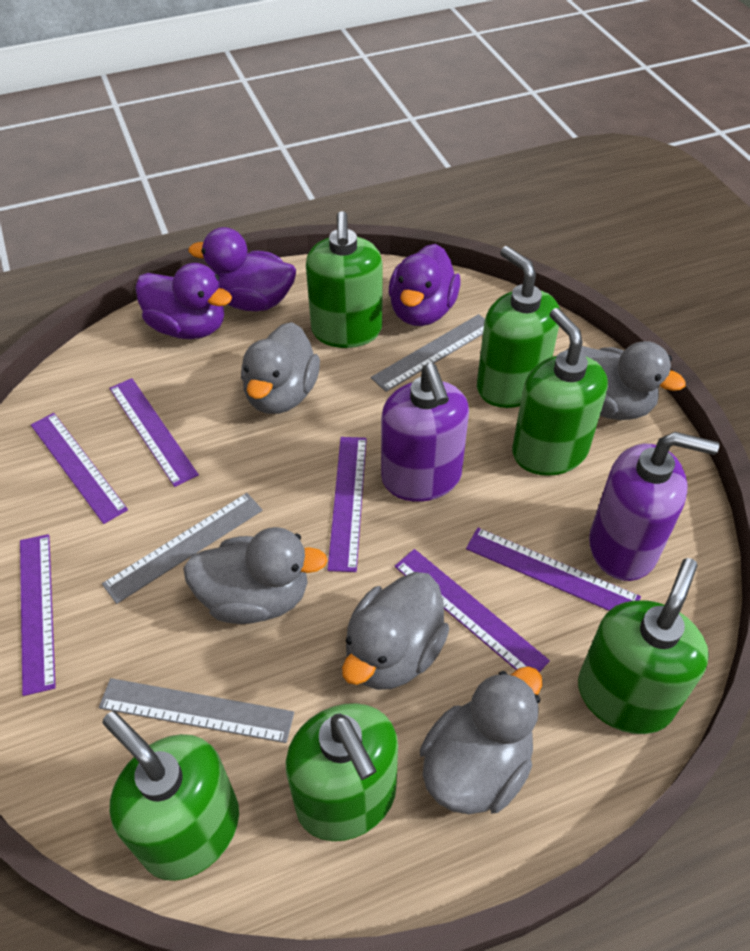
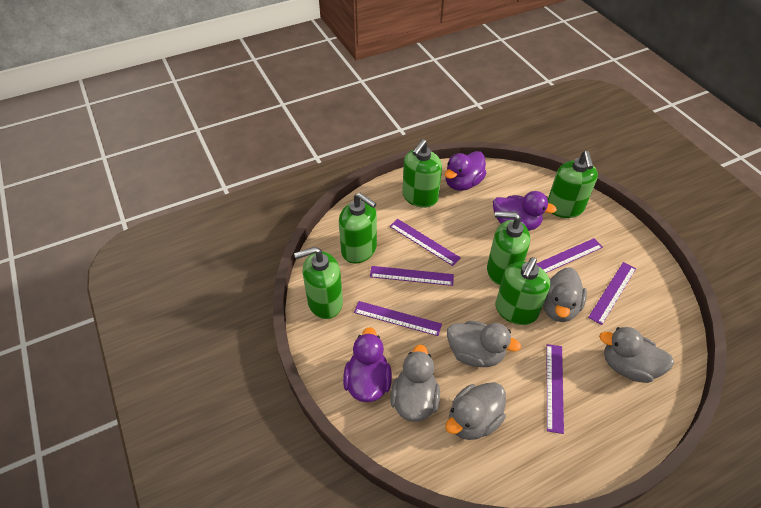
grey ruler: [99,678,294,743] [102,493,263,604] [371,314,485,392] = 3 -> none = 0
purple soap dispenser: [381,364,469,502] [589,432,719,581] = 2 -> none = 0

